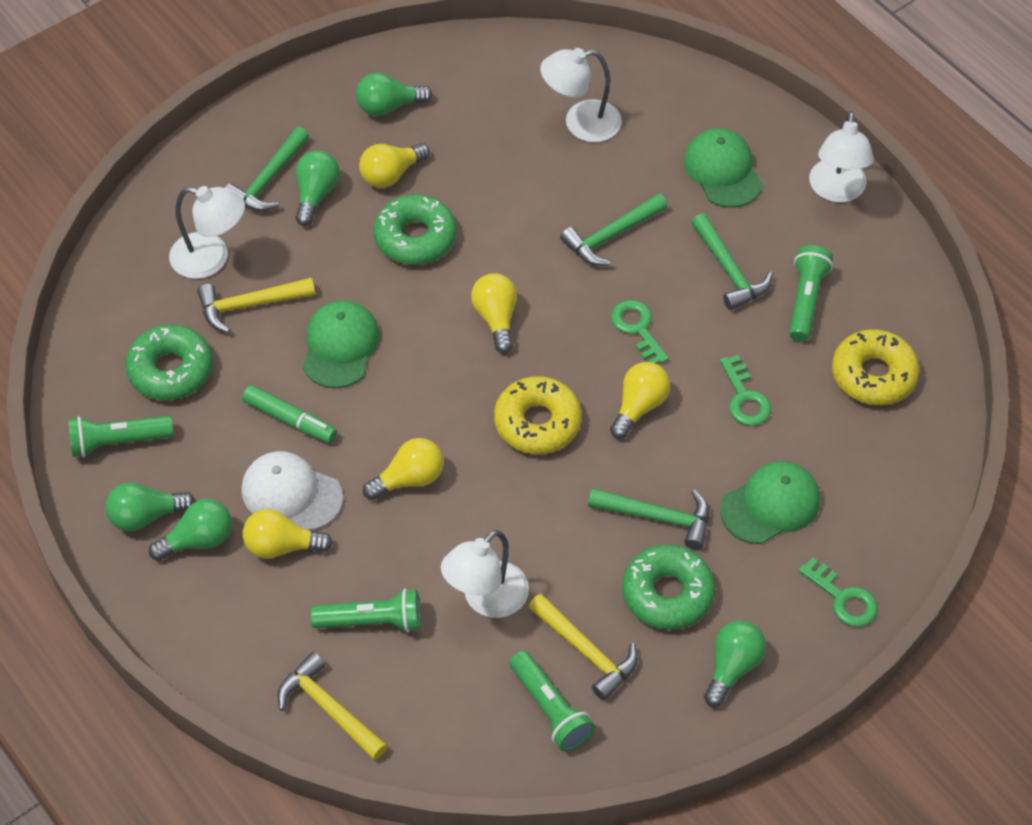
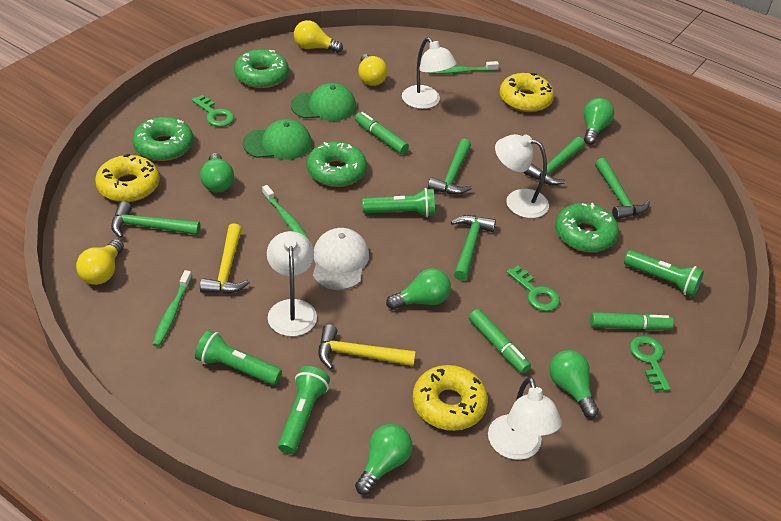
green cap: [303,300,380,388] [684,128,763,208] [720,461,820,544] = 3 -> [243,119,312,160] [291,83,356,121] = 2
green donut: [125,324,213,400] [374,194,456,265] [622,545,715,630] = 3 -> [132,117,193,161] [234,49,289,88] [307,141,367,187] [555,203,619,252] = 4
green hammer: [225,127,309,212] [560,193,668,266] [588,488,709,550] [691,213,773,310] = 4 -> [111,201,200,238] [428,139,472,195] [451,215,496,281] [524,137,585,185] [595,158,650,219] = 5
green marker: [242,385,337,443] = 1 -> [355,112,409,154] [469,309,531,374] [590,312,674,330] = 3
green toothbrush: none = 0 -> [152,270,192,347] [262,185,310,241] [429,61,499,74] = 3
yellow donut: [494,376,582,454] [832,329,919,405] = 2 -> [95,154,160,202] [413,365,488,431] [500,73,554,112] = 3
yellow hammer: [197,278,315,333] [277,652,388,760] [528,594,638,701] = 3 -> [200,223,250,294] [319,325,416,369] = 2
yellow light bulb: [242,509,333,559] [359,143,430,188] [363,438,444,500] [471,273,517,353] [610,362,670,439] = 5 -> [76,239,124,285] [294,20,343,53] [358,54,388,86] = 3

